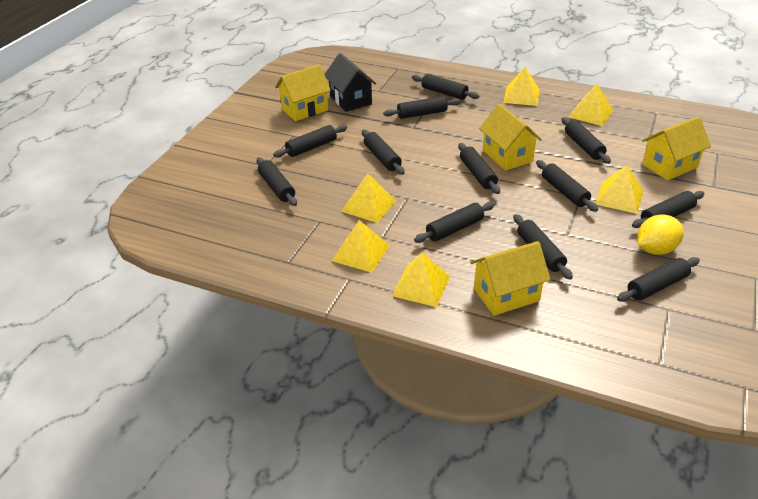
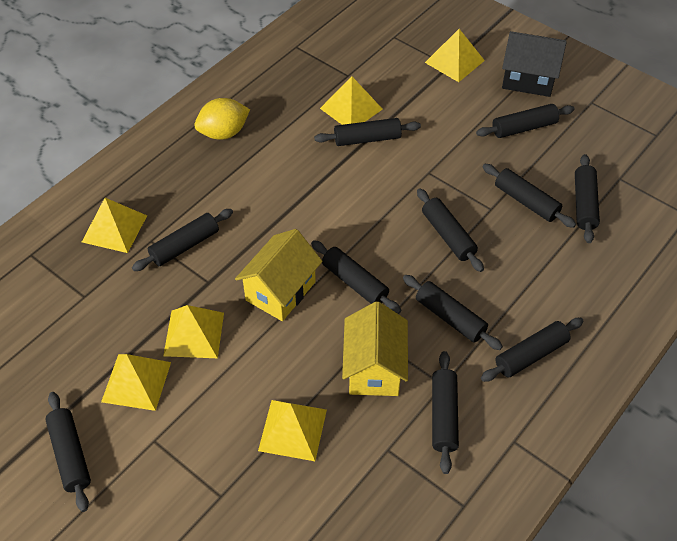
black rolling pin: [257,157,297,206] [273,125,347,158] [362,130,405,175] [383,96,461,119] [412,74,479,100] [414,202,495,243] [458,143,500,194] [513,214,573,280] [536,160,598,212] [562,117,611,164] [617,257,700,302] [632,191,704,228] = 12 -> [45,392,91,512] [132,209,233,271] [311,240,401,314] [314,118,421,146] [403,275,503,350] [417,188,484,272] [432,351,459,474] [476,104,575,138] [481,318,583,382] [483,164,576,228] [575,154,600,243] = 11
yellow house: [275,65,331,121] [470,241,551,316] [479,104,542,171] [642,116,711,181] = 4 -> [235,229,322,321] [342,301,408,396] = 2

